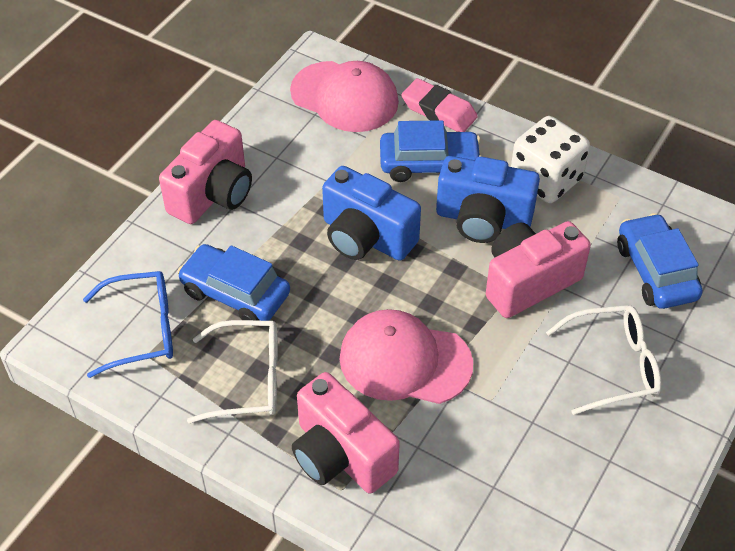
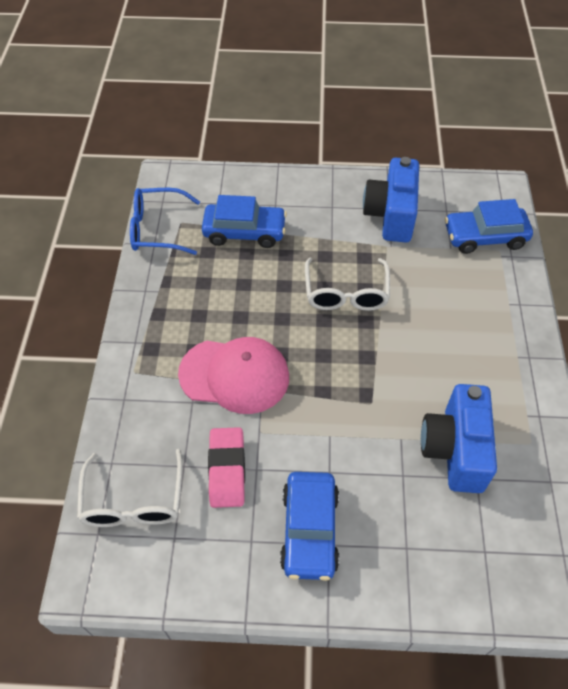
pink camera: [159,120,252,224] [292,372,400,494] [486,221,591,318] = 3 -> none = 0
pink cap: [290,61,399,132] [340,309,473,404] = 2 -> [178,337,289,414] = 1
white dice: [511,116,590,203] = 1 -> none = 0

